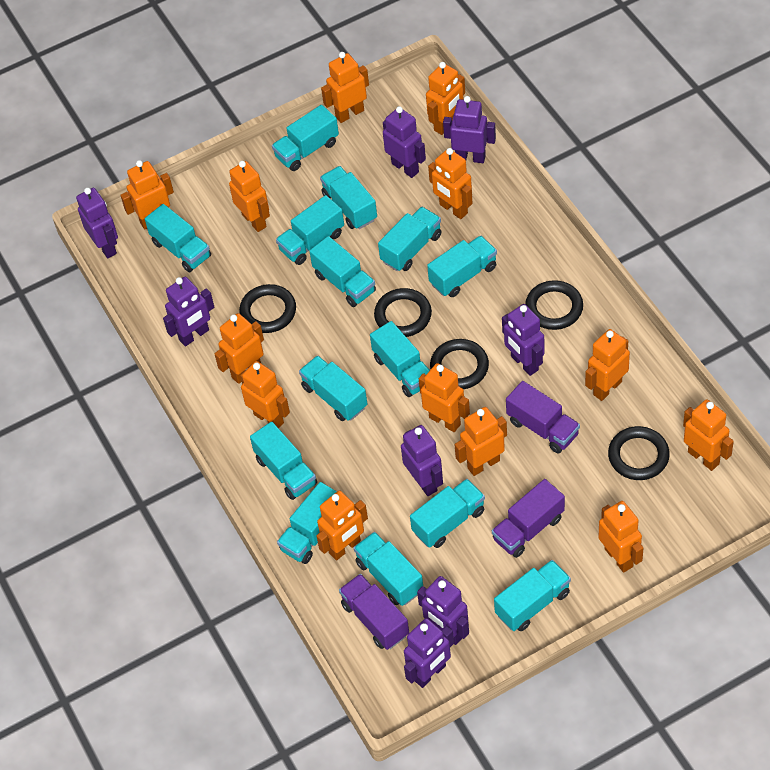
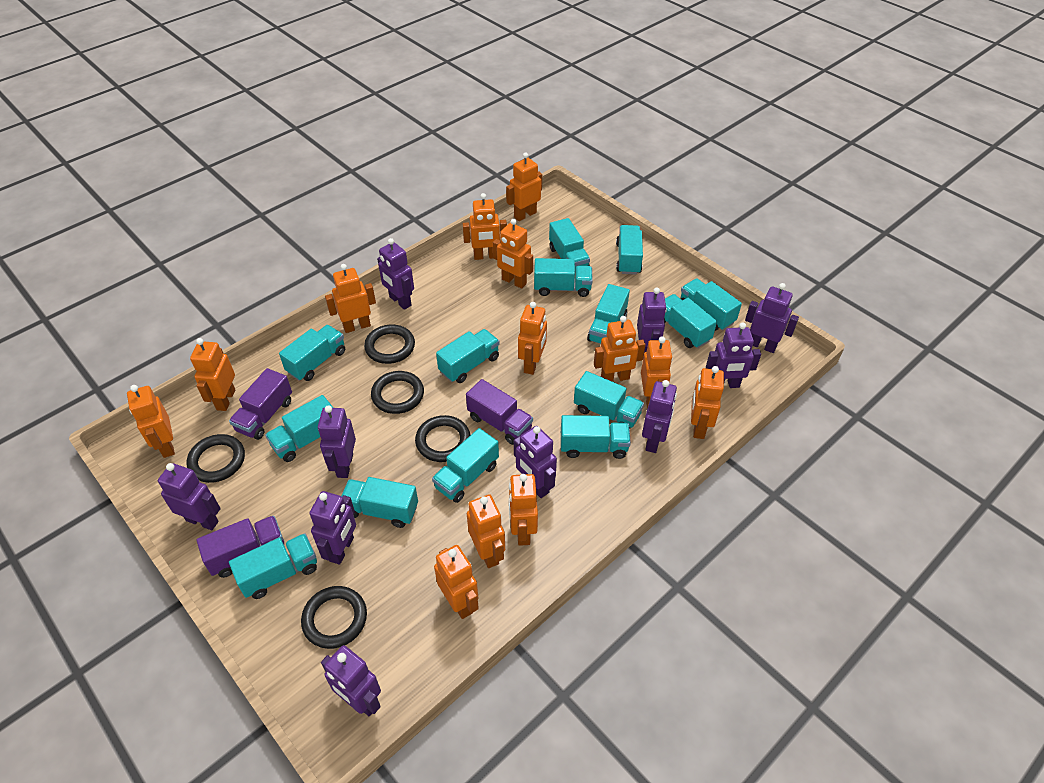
purple robot: [76,188,118,258] [163,277,214,346] [383,106,426,178] [401,425,443,496] [404,618,454,688] [417,576,469,645] [443,96,496,163] [502,304,544,376] = 8 -> [158,463,221,530] [309,491,356,565] [318,405,356,478] [321,645,381,716] [377,238,414,310] [514,426,557,498] [637,287,667,357] [642,380,677,453] [706,322,761,388] [745,283,799,353] = 10

